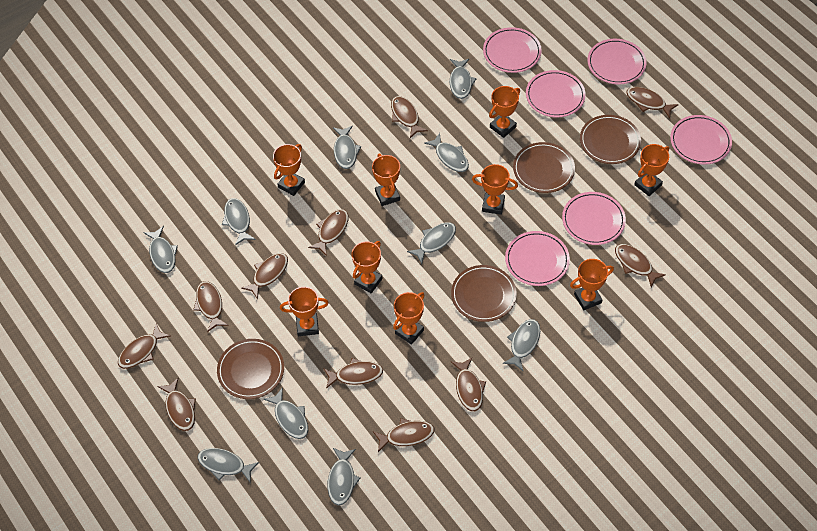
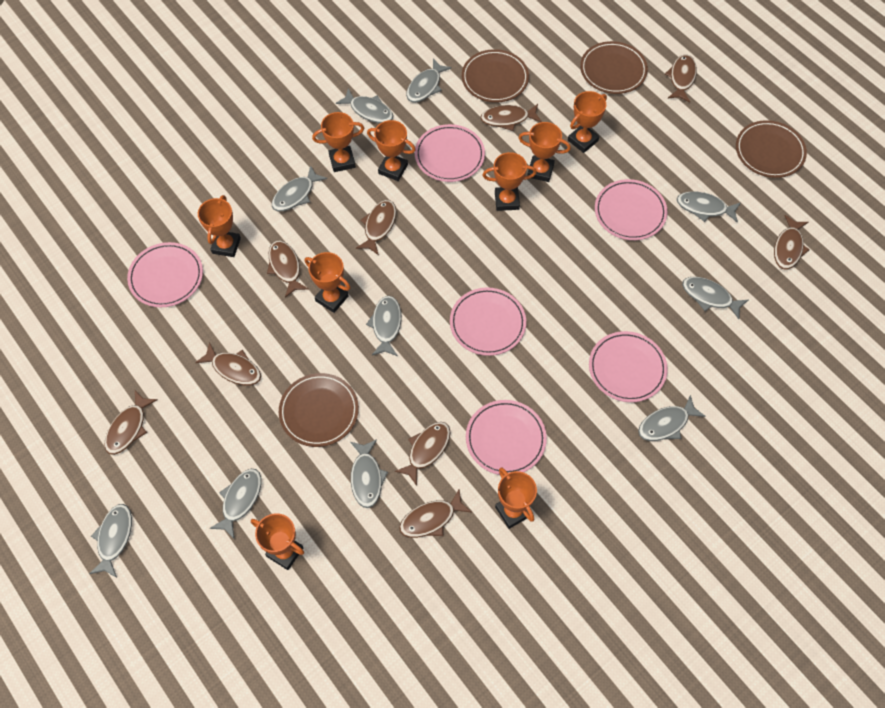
brown fish: [118,323,170,369] [157,378,196,431] [193,281,229,332] [241,253,288,300] [308,209,349,256] [324,358,383,389] [373,418,434,452] [391,96,428,138] [451,358,486,411] [615,244,666,287] [626,87,679,118] = 11 -> [104,391,158,455] [195,342,261,385] [267,240,309,298] [356,200,396,255] [395,422,450,486] [399,489,472,538] [480,104,542,131] [665,54,697,102] [774,215,810,270] = 9

